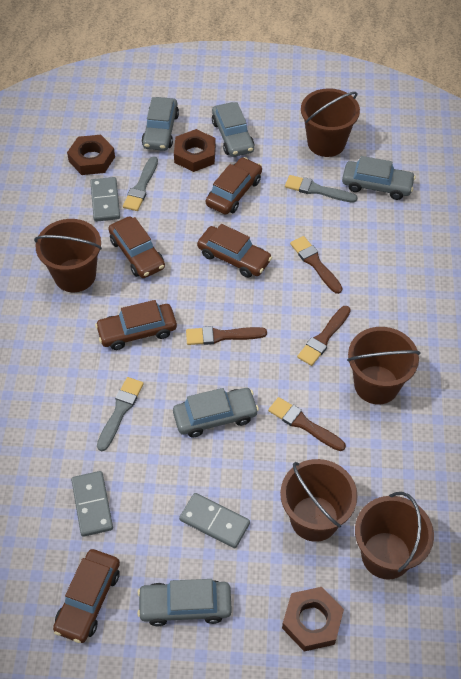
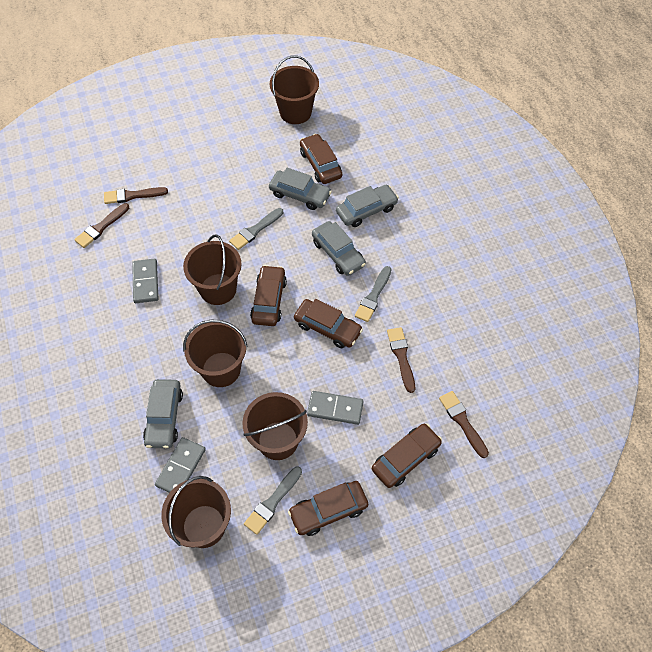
brown nut: [67,135,115,175] [174,129,216,172] [282,587,344,651] = 3 -> none = 0
grey car: [137,579,232,626] [142,97,179,151] [173,388,259,437] [212,102,254,157] [342,156,416,200] = 5 -> [143,379,183,448] [269,168,332,210] [312,221,366,276] [336,185,399,227] = 4

